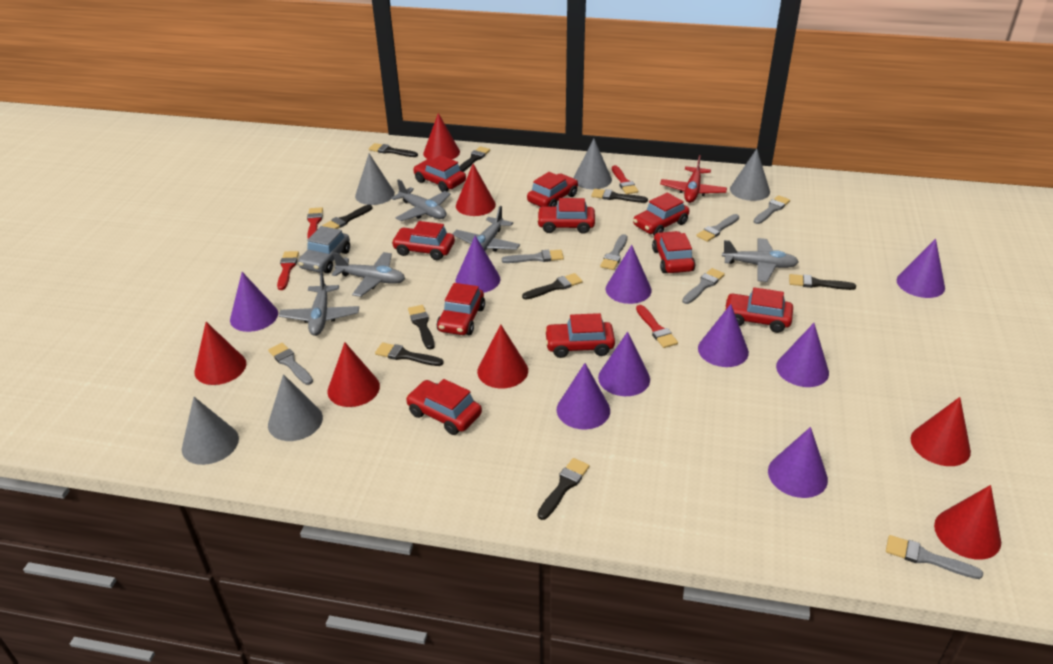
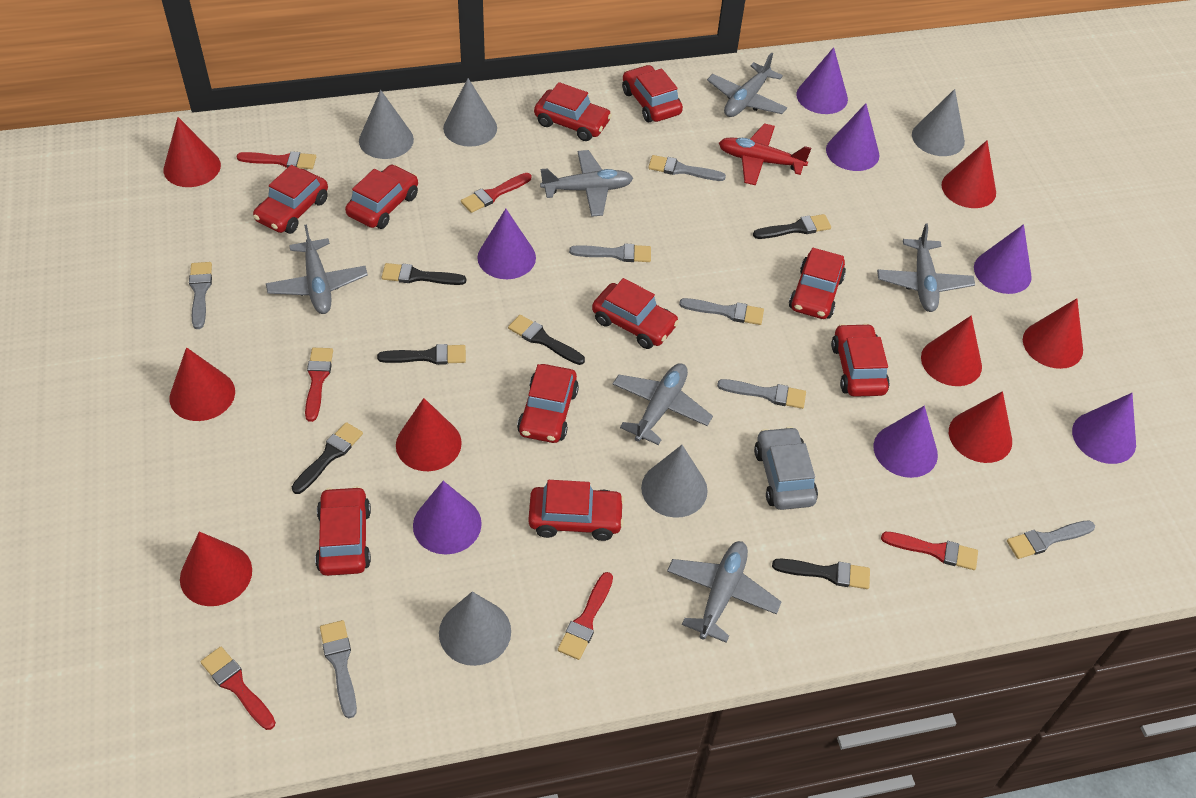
black brush: [322,205,373,229] [369,143,418,157] [375,343,444,366] [408,305,435,350] [459,146,490,172] [522,273,582,300] [537,458,590,520] [591,189,648,203] [789,274,856,290] = 9 -> [292,422,363,494] [377,344,466,365] [382,263,466,285] [508,315,585,365] [753,214,831,239] [772,559,870,589] = 6
grey plane: [279,271,359,336] [332,252,405,297] [391,179,451,221] [453,206,520,251] [722,238,799,282] = 5 -> [266,225,368,314] [540,150,633,217] [613,363,713,445] [667,541,781,643] [707,52,787,117] [877,223,975,312] = 6
purple cone: [230,272,278,332] [456,236,500,293] [557,363,610,430] [598,332,650,396] [606,245,652,304] [698,304,749,367] [768,427,828,498] [776,323,829,387] [897,239,945,298] = 9 -> [413,481,482,554] [477,209,536,279] [796,47,848,114] [826,103,879,171] [874,406,938,478] [974,224,1032,294] [1072,393,1136,464] = 7
red brush: [277,251,299,290] [307,207,323,238] [612,165,638,194] [636,305,678,348] = 4 -> [201,646,276,730] [236,151,316,169] [305,348,333,422] [461,173,531,213] [558,572,613,660] [881,532,978,570] = 6
red cone: [194,322,246,385] [327,342,380,407] [423,113,460,160] [456,164,496,216] [477,324,528,388] [911,397,971,466] [934,485,1001,560] = 7 -> [163,117,221,187] [170,347,235,421] [180,532,252,606] [396,398,462,471] [921,315,982,386] [941,140,996,208] [949,391,1012,463] [1023,298,1083,369] = 8

